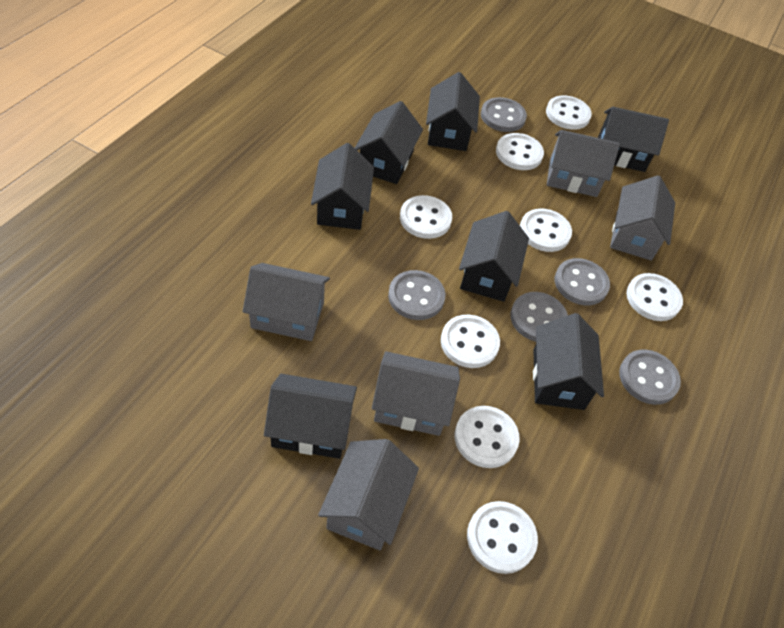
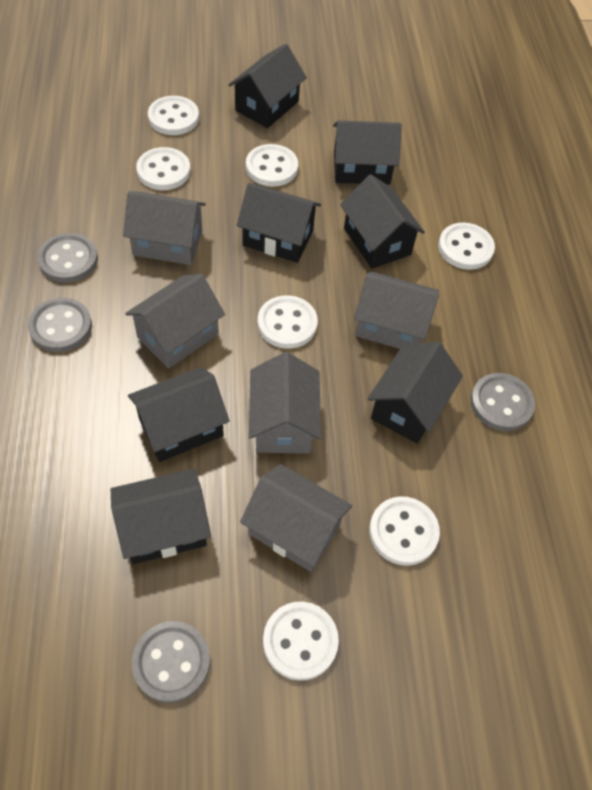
grey button: [388,270,445,320] [481,97,527,132] [510,292,568,342] [555,258,610,305] [619,350,681,405] = 5 -> [28,298,92,352] [37,233,98,283] [132,621,210,703] [470,373,535,431] = 4
white button: [400,195,452,239] [441,315,500,368] [455,406,520,468] [467,501,538,574] [496,133,544,170] [520,209,572,252] [546,96,592,130] [626,273,683,321] = 8 -> [136,147,191,190] [148,96,199,135] [246,144,298,187] [258,295,318,349] [263,602,339,681] [369,496,440,566] [438,222,495,270] = 7

